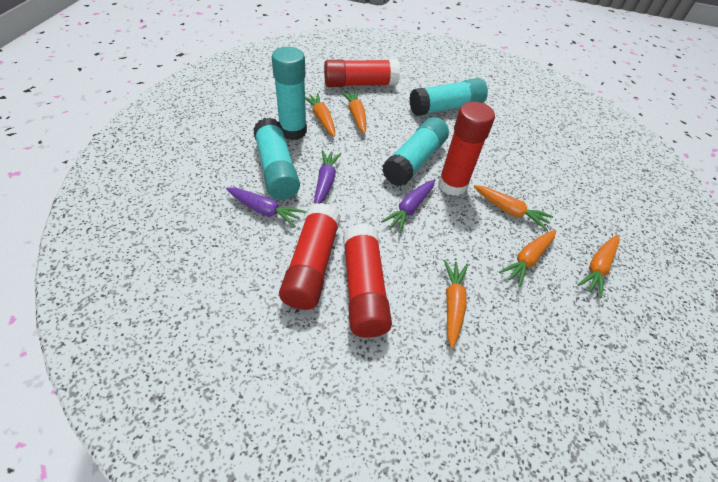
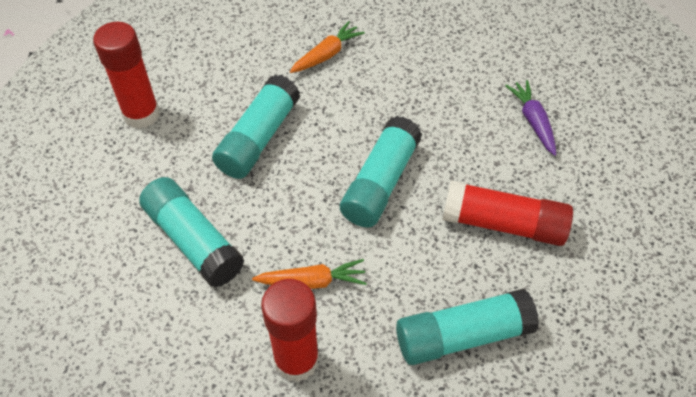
orange carrot: [305,93,335,137] [341,90,366,134] [444,260,468,348] [473,185,553,230] [499,230,556,287] [578,235,620,298] = 6 -> [252,259,367,289] [290,21,365,73] = 2
purple carrot: [226,188,305,227] [314,150,342,204] [381,180,435,233] = 3 -> [505,80,556,156] = 1
red glue stick: [279,203,341,310] [324,59,400,87] [343,224,392,338] [438,101,495,196] = 4 -> [93,22,160,129] [261,279,319,382] [442,180,573,246] = 3

